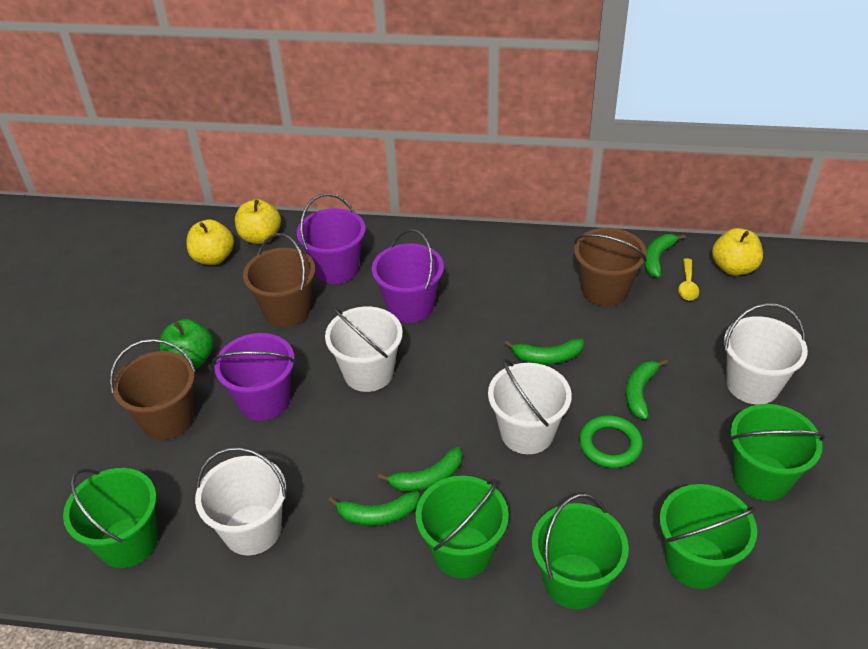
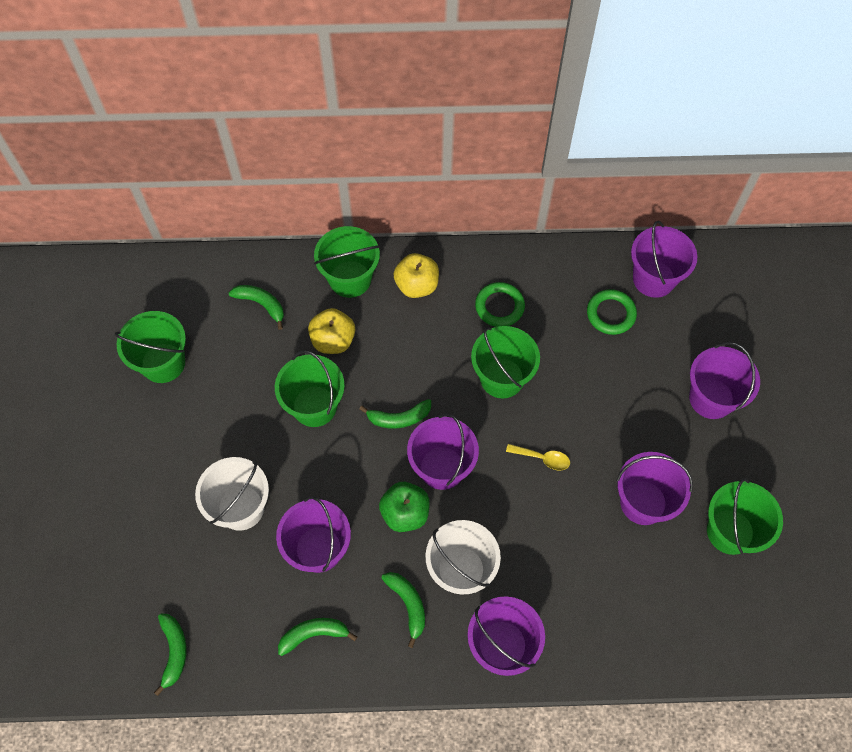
brown bucket: [110,339,196,440] [243,233,315,327] [574,228,647,306] = 3 -> none = 0
green ring: [579,415,643,468] = 1 -> [475,282,525,327] [587,289,637,335] = 2
purple bucket: [212,333,296,421] [297,193,366,284] [372,229,444,323] = 3 -> [276,496,351,573] [407,413,479,490] [468,596,545,676] [616,452,693,525] [631,221,697,298] [689,342,760,419] = 6
white bucket: [195,447,287,555] [325,306,403,392] [488,358,572,454] [724,303,808,405] = 4 -> [195,457,269,531] [425,520,501,595] = 2
yellow apple: [186,219,234,265] [235,199,281,244] [712,228,763,276] = 3 -> [308,308,355,354] [393,253,439,298] = 2

